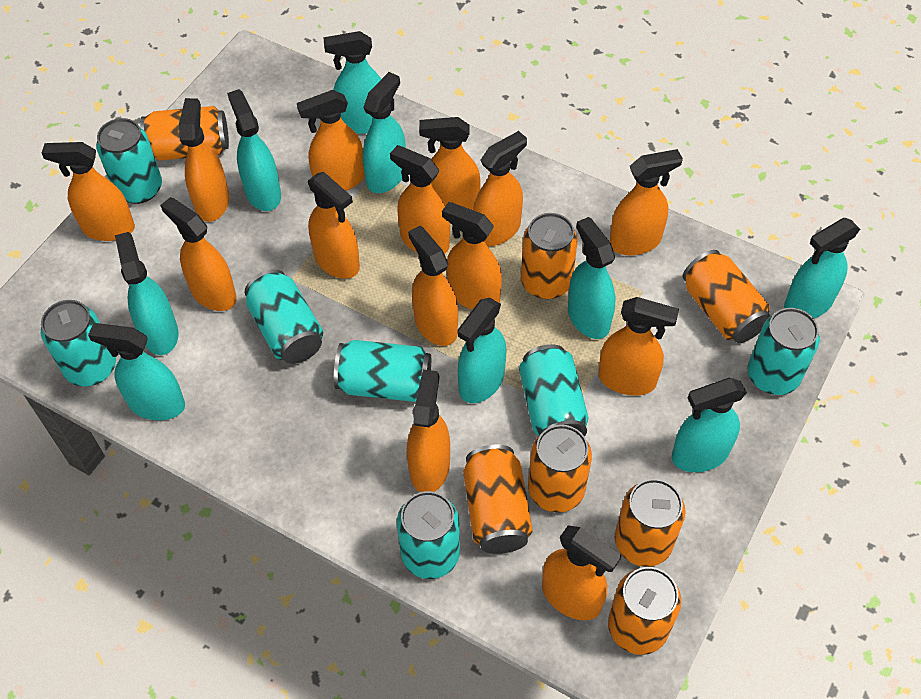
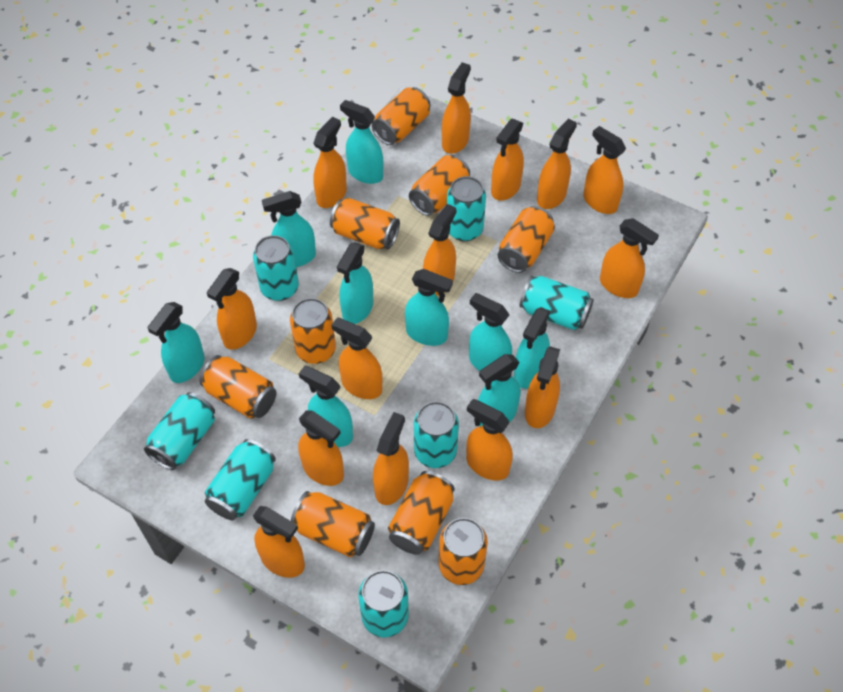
orange can: [140,106,229,161] [463,445,533,554] [521,213,578,299] [528,425,592,513] [608,567,681,655] [615,479,686,567] [683,250,770,343] = 7 -> [199,355,276,419] [290,298,336,364] [291,491,375,557] [330,198,400,249] [372,87,430,145] [388,471,455,555] [409,155,470,216] [439,518,488,585] [498,206,555,273] = 9

